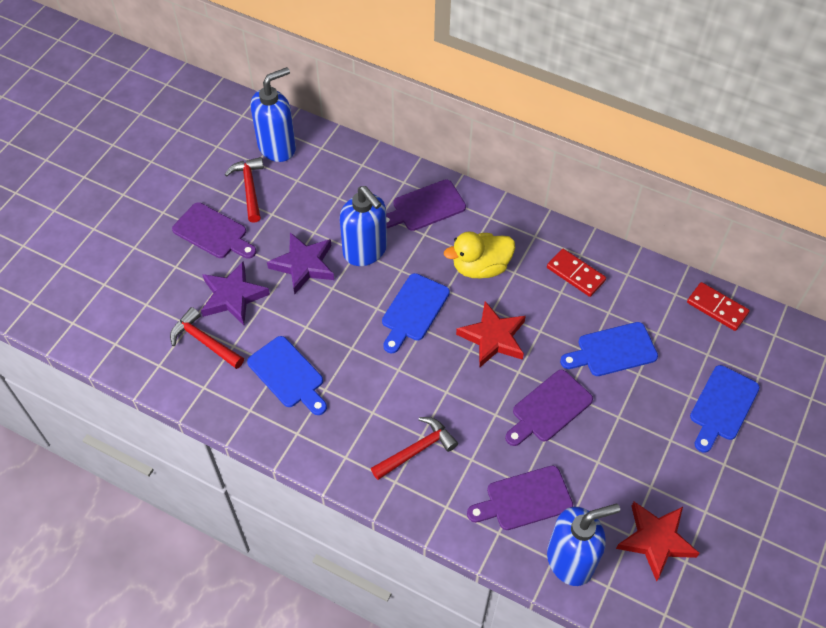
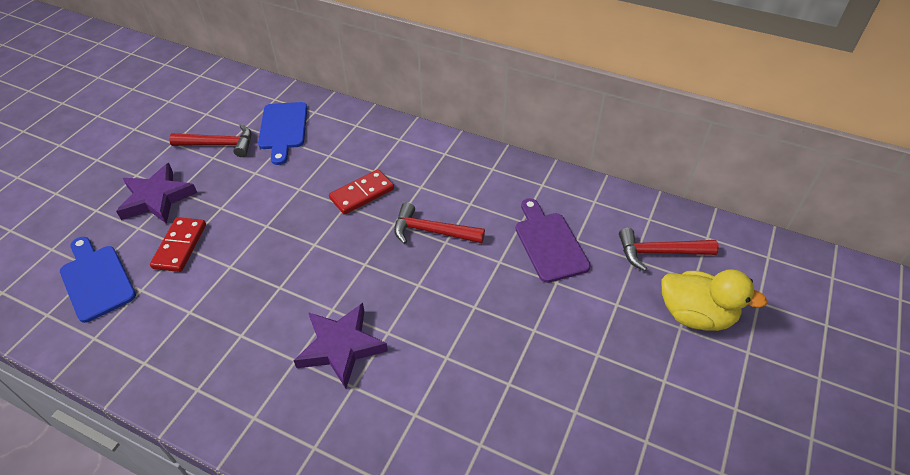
blue cutting board: [247,336,327,415] [382,273,450,353] [560,322,658,376] [690,365,760,453] = 4 -> [60,237,136,323] [258,102,307,165] = 2
blue soap dispenser: [250,67,296,162] [340,186,387,266] [547,503,620,586] = 3 -> none = 0
purple cutting board: [172,202,256,259] [386,179,466,231] [467,466,573,530] [505,370,593,446] = 4 -> [515,198,591,283] = 1
red star: [456,301,526,368] [616,502,700,582] = 2 -> none = 0

